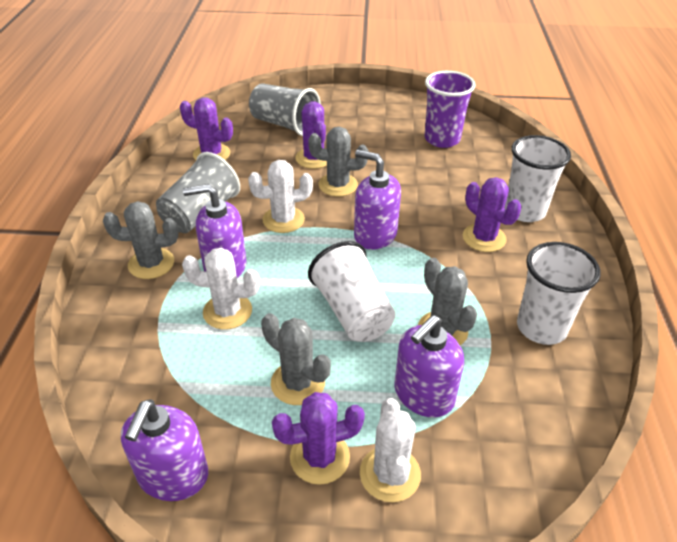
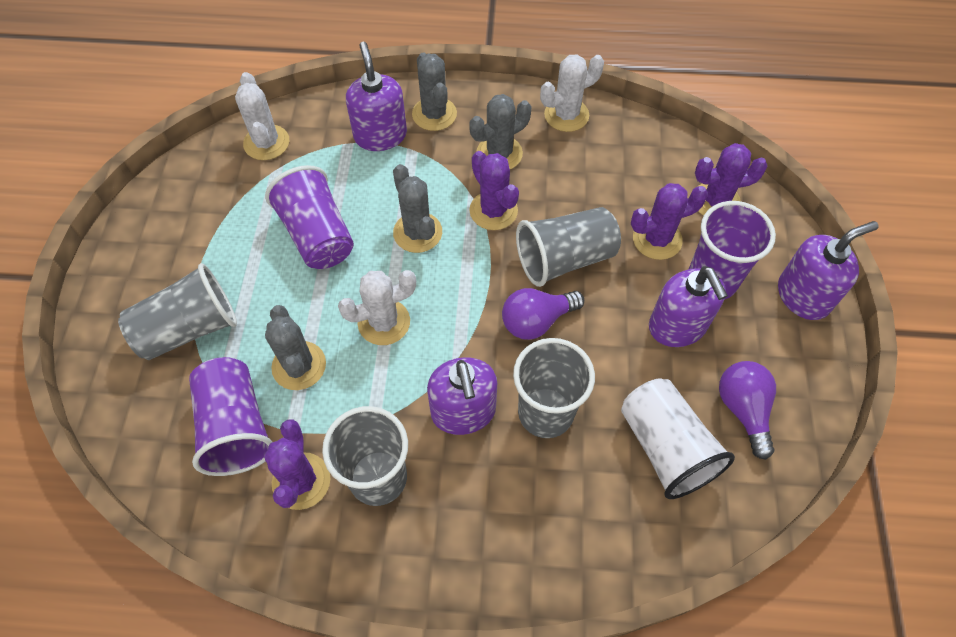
grey cup: [156,152,240,233] [249,83,321,136] = 2 -> [118,263,237,360] [322,406,408,506] [513,338,595,438] [516,207,621,287] = 4
purple cup: [425,71,476,148] = 1 -> [189,357,272,476] [265,165,354,269] [688,201,776,300] = 3
purple light bulb: none = 0 -> [502,288,584,340] [719,361,776,460] = 2
white cup: [308,241,395,342] [505,135,571,222] [517,242,601,345] = 3 -> [621,378,735,499] = 1

